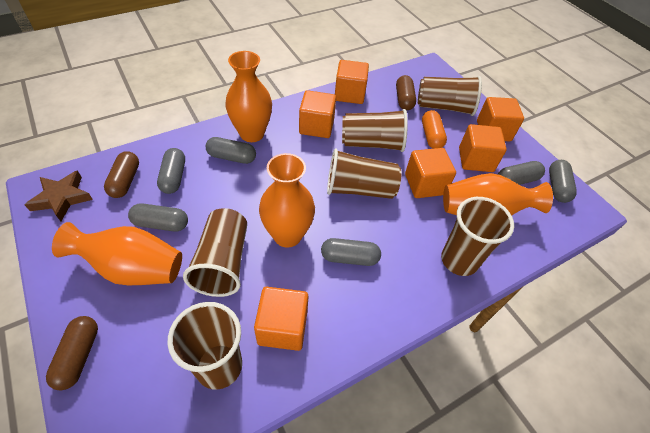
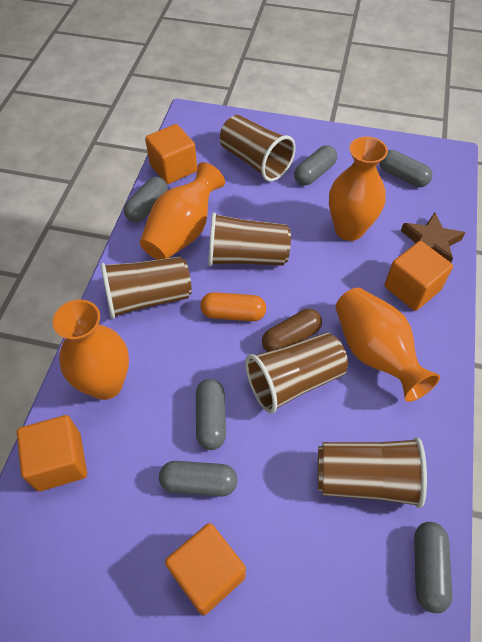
brown capsule: [46,316,98,390] [104,151,139,198] [396,75,416,110] = 3 -> [262,309,322,352] = 1
brown cup: [168,302,242,390] [183,208,247,297] [327,149,402,199] [342,109,408,152] [418,76,482,116] [441,197,514,276] = 6 -> [101,257,192,319] [208,212,291,266] [220,115,296,182] [245,332,348,413] [318,437,427,508] = 5
orange cube: [254,287,308,351] [299,90,336,138] [335,60,369,104] [405,148,456,198] [459,124,507,172] [477,97,524,141] = 6 -> [17,415,87,491] [145,124,197,184] [165,523,246,615] [385,241,453,311] = 4

